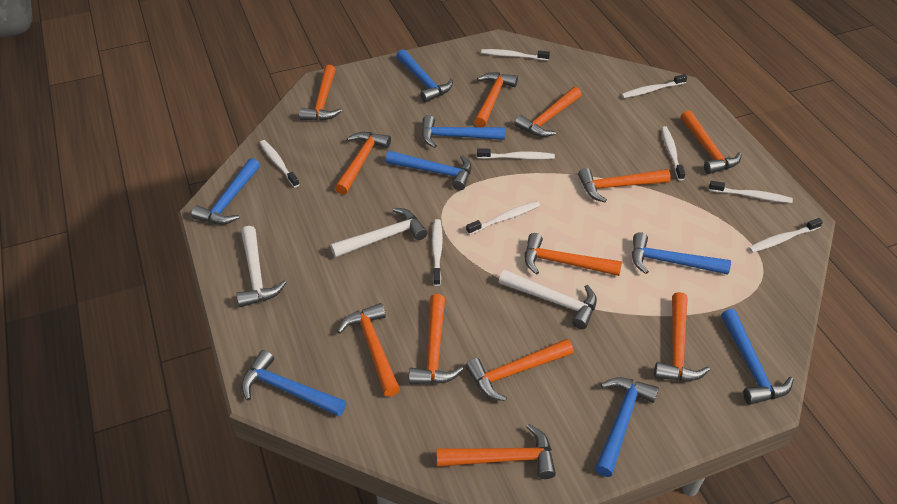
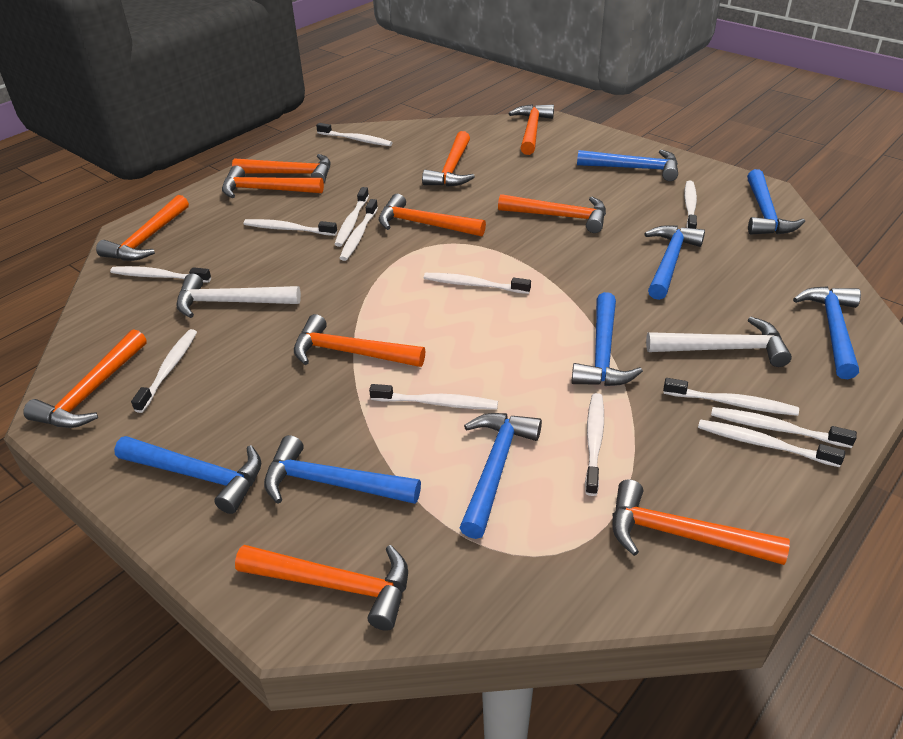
orange hammer: [299,65,342,121] [335,132,391,195] [337,303,400,397] [409,294,464,384] [437,424,556,479] [465,339,574,401] [474,72,518,127] [514,87,582,137] [525,233,622,276] [578,168,671,202] [654,292,710,381] [681,110,742,174] = 12 -> [23,329,147,428] [96,195,189,261] [222,166,324,198] [232,154,331,183] [235,545,408,631] [294,314,425,367] [379,194,486,236] [422,131,475,187] [498,194,606,233] [509,104,554,155] [612,480,790,565] = 11
white hammer: [236,226,286,307] [330,208,427,258] [499,269,597,329] = 3 -> [176,274,301,318] [646,316,792,367] = 2
white toothbrush: [260,140,300,187] [432,219,443,286] [466,201,540,235] [477,149,555,159] [481,49,550,61] [621,74,687,98] [661,126,686,181] [709,181,793,203] [749,218,823,253] = 9 -> [110,266,211,283] [131,329,197,413] [243,219,337,236] [316,123,393,146] [335,187,369,247] [340,199,378,261] [369,384,498,409] [424,273,531,294] [585,393,604,496] [663,378,799,416] [684,181,697,229] [698,419,845,467] [711,407,857,448] = 13

